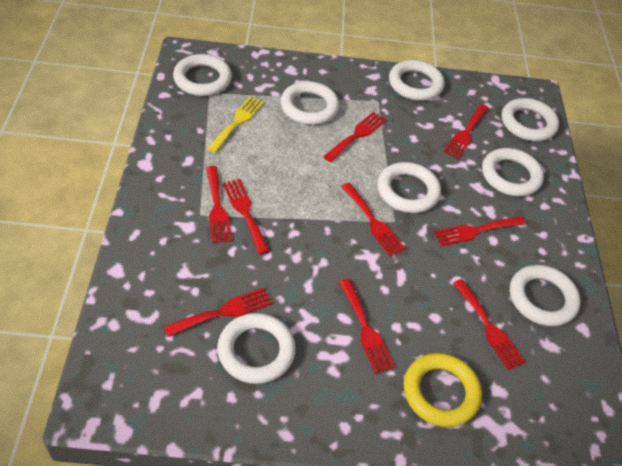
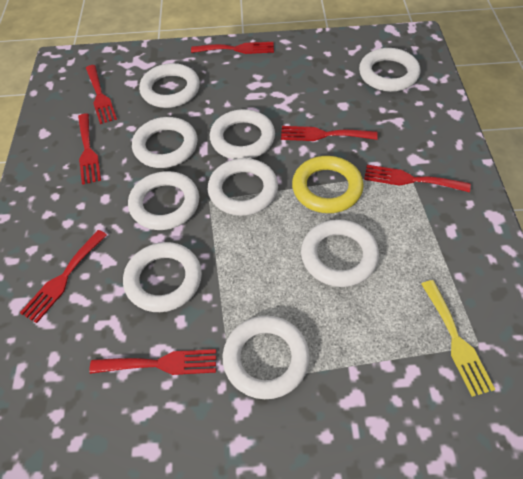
red fork: [164,288,272,337] [206,166,232,243] [223,179,270,254] [323,112,386,162] [339,279,395,374] [341,183,406,256] [434,216,526,246] [443,104,489,159] [453,279,526,370] = 9 -> [20,230,107,323] [78,114,101,185] [86,65,117,124] [89,349,216,375] [191,42,274,54] [281,126,378,141] [364,165,471,192] = 7
white ring: [173,54,232,96] [217,313,296,384] [281,81,339,125] [377,162,441,213] [389,60,445,101] [482,148,544,196] [501,98,559,141] [510,265,581,326] = 8 -> [123,242,202,312] [128,171,199,230] [132,117,198,168] [139,63,200,108] [208,158,278,216] [210,109,275,159] [223,316,310,399] [301,219,379,287] [359,48,420,92] = 9

